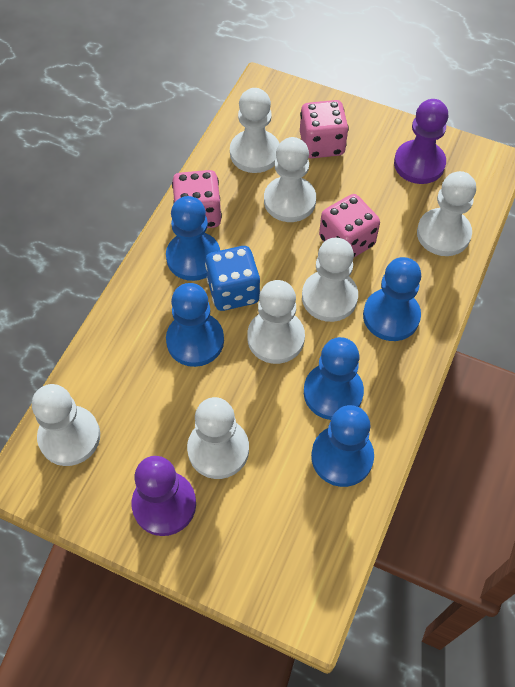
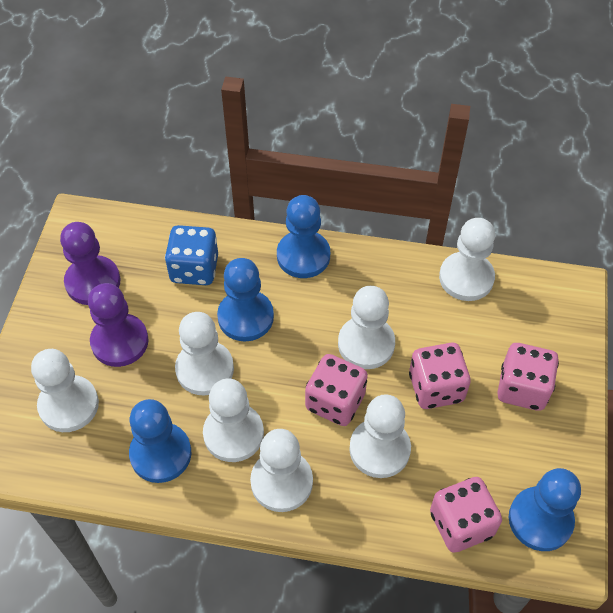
blue pawn: [166,196,220,281] [166,283,224,367] [304,337,364,420] [311,405,374,487] [363,257,421,341] = 5 -> [129,399,191,483] [217,258,274,342] [277,195,330,278] [509,468,581,551] = 4
pink dice: [172,170,222,228] [300,100,349,158] [319,194,380,257] = 3 -> [305,354,368,426] [409,342,471,409] [430,477,502,553] [497,343,559,411] = 4

